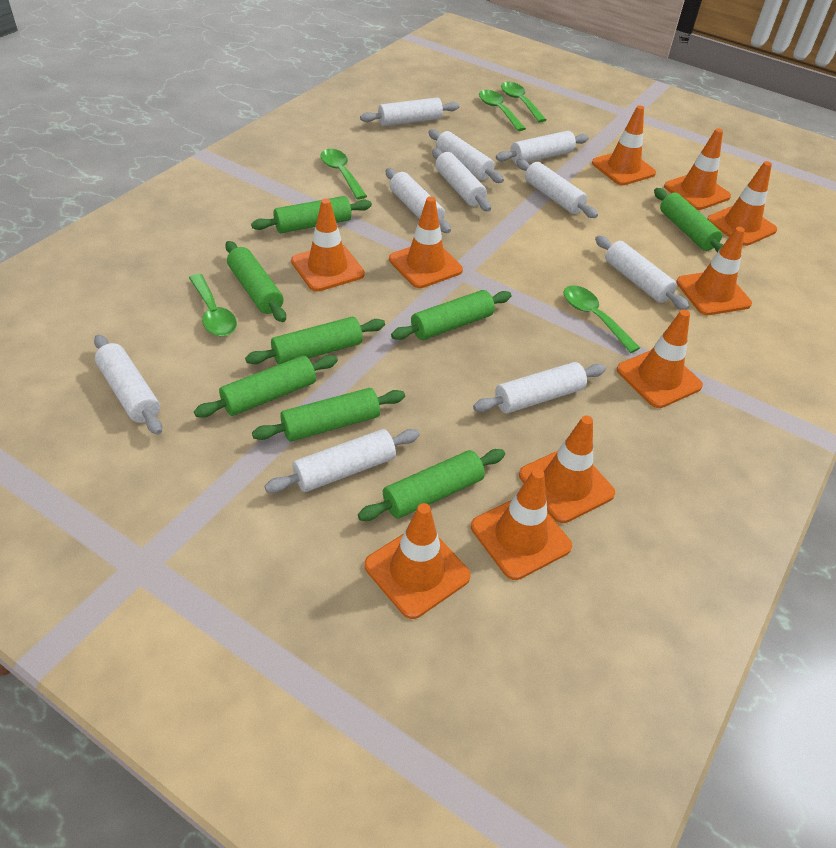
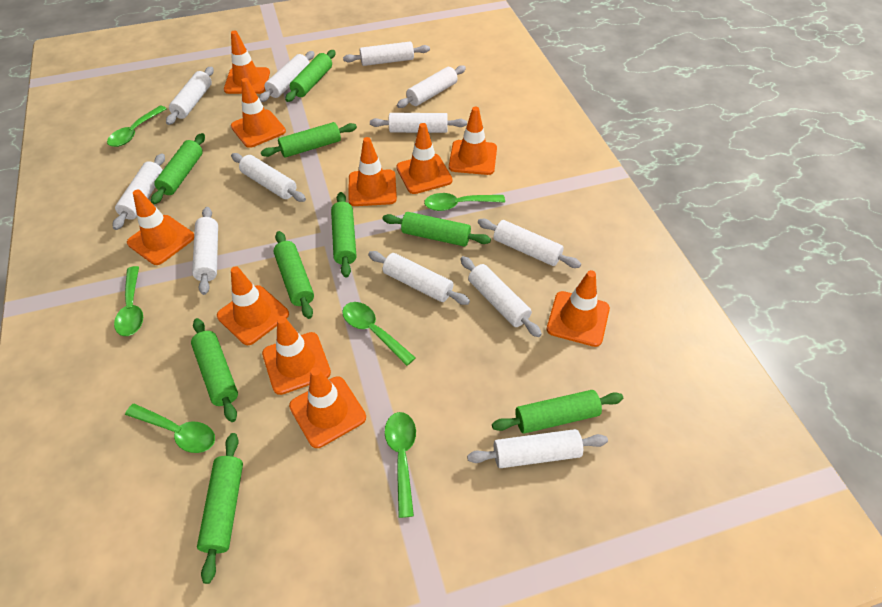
green rolling pin: [194,355,338,418] [225,241,286,322] [245,317,385,365] [251,196,372,233] [252,388,405,442] [358,449,505,521] [391,290,512,340] [654,188,723,252] = 8 -> [151,133,205,204] [191,318,238,422] [197,433,243,584] [261,122,357,157] [274,231,314,319] [285,50,336,102] [331,192,356,277] [382,212,491,247] [492,390,623,434] = 9
green spoon: [189,274,237,337] [320,149,367,200] [479,90,526,131] [501,82,546,123] [563,285,640,353] = 5 -> [107,106,167,147] [114,266,143,336] [125,404,215,453] [342,302,416,366] [385,412,416,518] [424,193,505,211] = 6
white rolling pin: [94,335,162,435] [264,429,420,493] [360,97,459,126] [386,168,451,233] [428,129,504,183] [432,148,491,211] [473,362,606,413] [496,131,589,164] [516,159,598,218] [595,236,689,310] = 10 -> [113,154,165,230] [166,67,214,125] [192,207,218,295] [231,153,306,202] [259,51,315,102] [343,42,430,66] [368,251,470,305] [370,113,467,133] [397,65,466,108] [460,256,542,337] [467,429,608,468] [478,219,581,268] = 12

